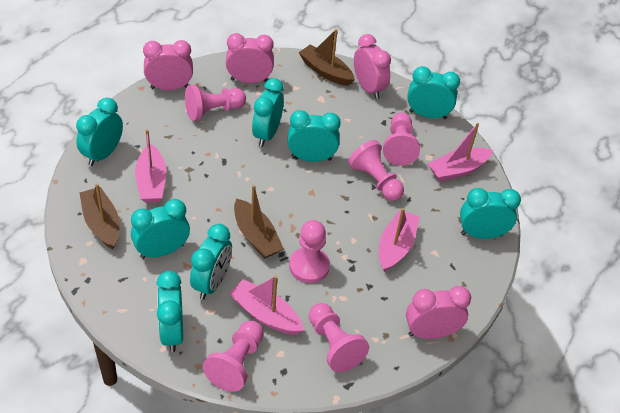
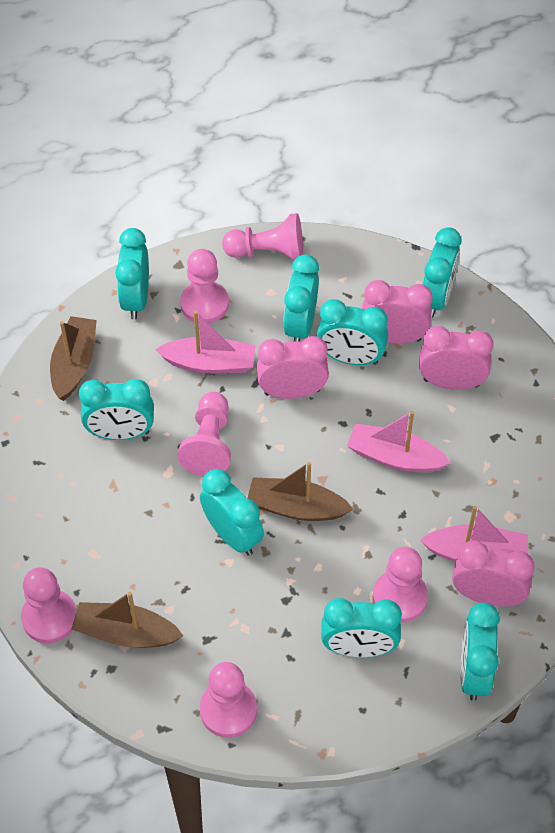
pink boat: [135,129,166,203] [229,276,304,335] [379,208,420,272] [428,123,493,182] = 4 -> [155,311,256,374] [347,411,451,472] [420,506,528,562] = 3

